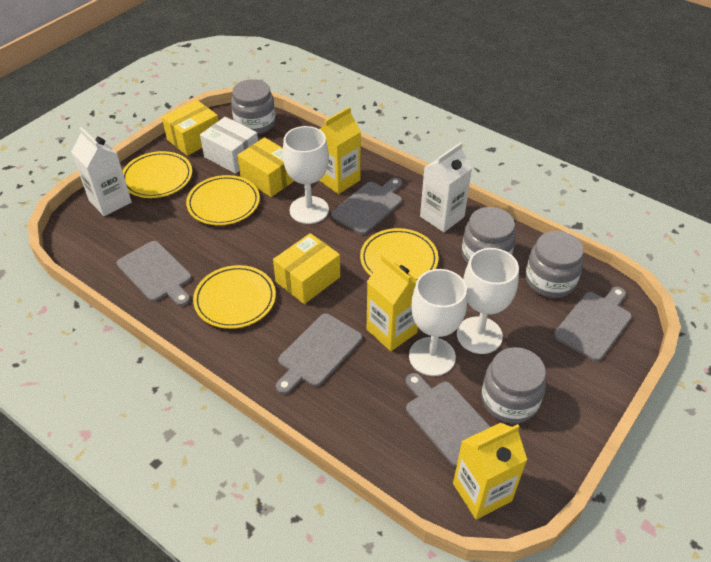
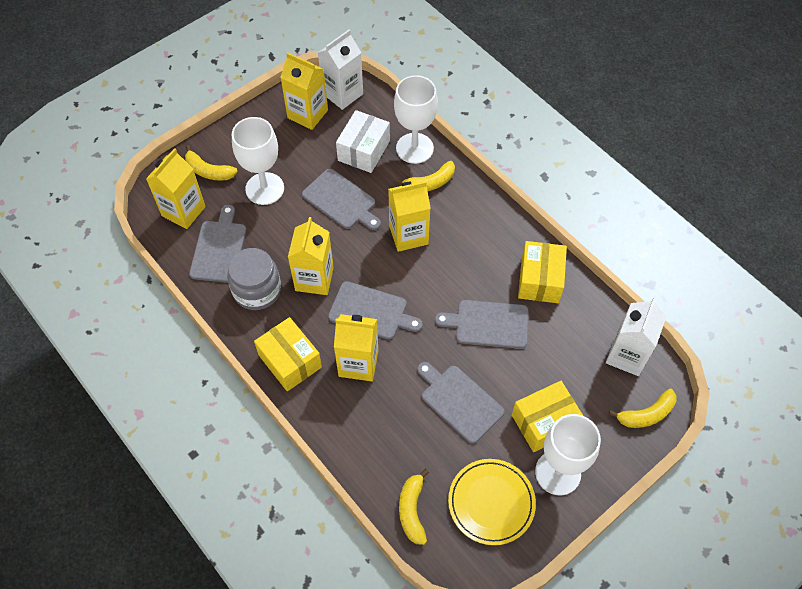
grey jar: [231,79,276,134] [462,207,516,264] [481,347,546,423] [525,231,584,298] = 4 -> [227,248,281,310] = 1
yellow banana: none = 0 -> [185,145,238,181] [395,161,455,191] [399,469,429,545] [608,389,676,428] = 4
yellow carton: [319,107,361,194] [367,254,418,351] [453,423,527,520] = 3 -> [146,148,206,229] [280,52,328,130] [288,217,334,295] [334,314,378,381] [388,181,431,252] = 5
yellow plate: [123,151,192,198] [186,175,260,225] [193,265,276,329] [360,228,439,280] = 4 -> [448,459,536,545] = 1

